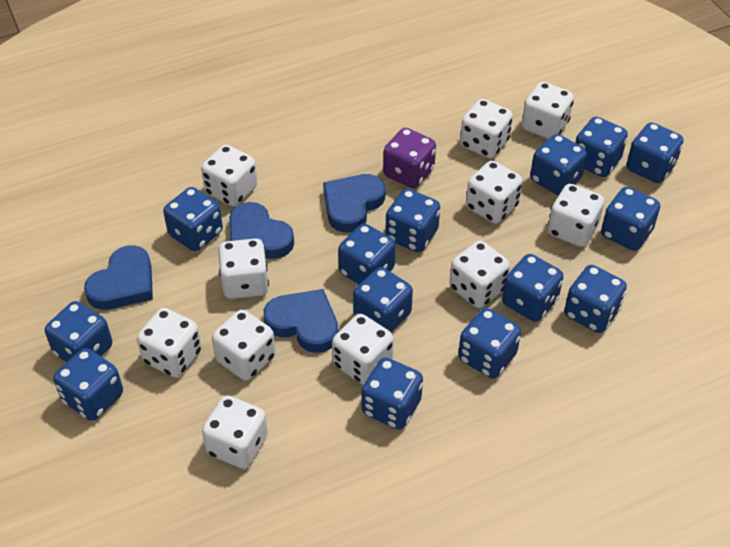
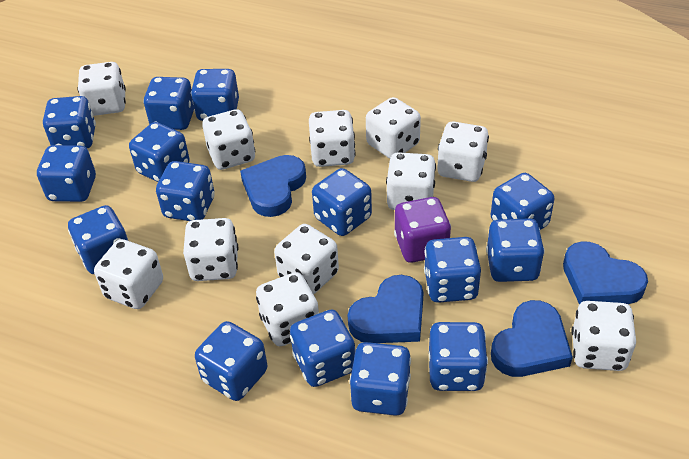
blue dice: [45,301,112,362] [53,348,123,421] [163,187,223,251] [338,224,396,284] [353,267,413,332] [361,357,423,430] [385,189,440,252] [458,308,521,378] [502,254,564,322] [530,134,587,196] [564,265,627,333] [575,117,628,177] [601,187,660,251] [626,122,683,183] = 14 -> [37,145,96,202] [43,96,96,148] [68,205,128,274] [129,122,190,182] [143,77,194,130] [156,161,215,221] [191,69,239,121] [195,321,268,401] [290,310,355,387] [312,168,372,236] [349,342,411,416] [424,237,481,303] [429,322,488,391] [486,218,545,282] [491,173,555,230] = 15

